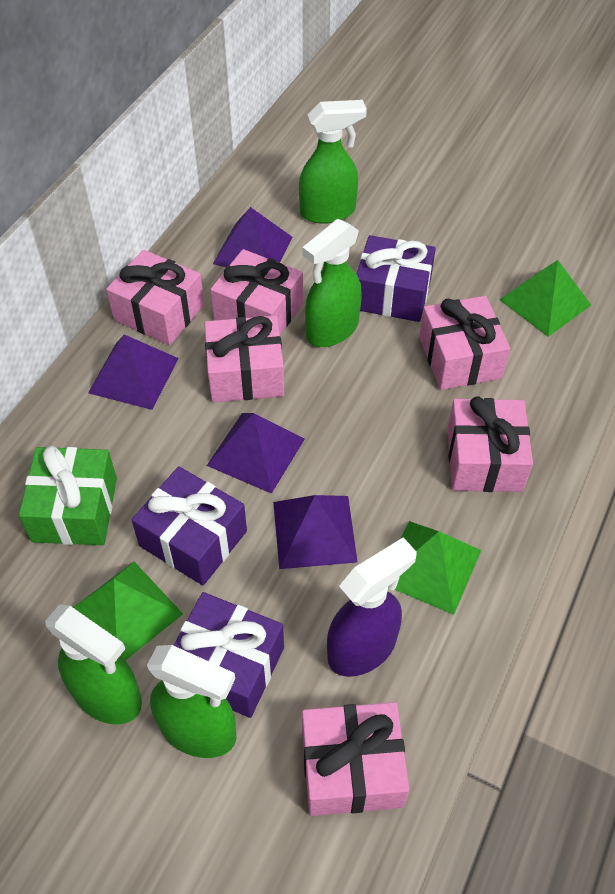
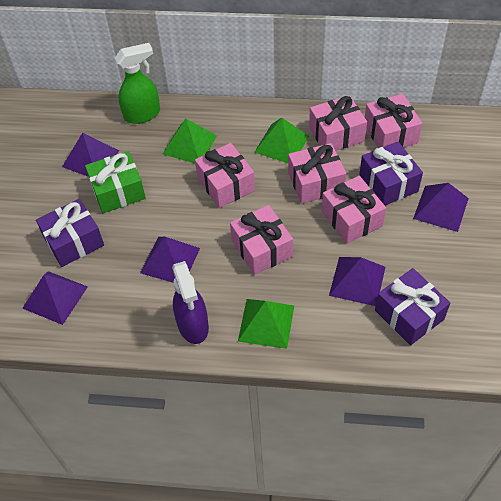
green spray bottle: [45,604,142,724] [147,645,236,758] [299,100,367,224] [302,219,362,347] = 4 -> [115,43,160,124] = 1
purple pyramid: [88,334,178,410] [207,413,305,494] [213,207,293,267] [273,495,357,569] = 4 -> [22,271,88,325] [62,133,119,177] [140,237,200,283] [329,257,385,306] [413,183,469,232] = 5

